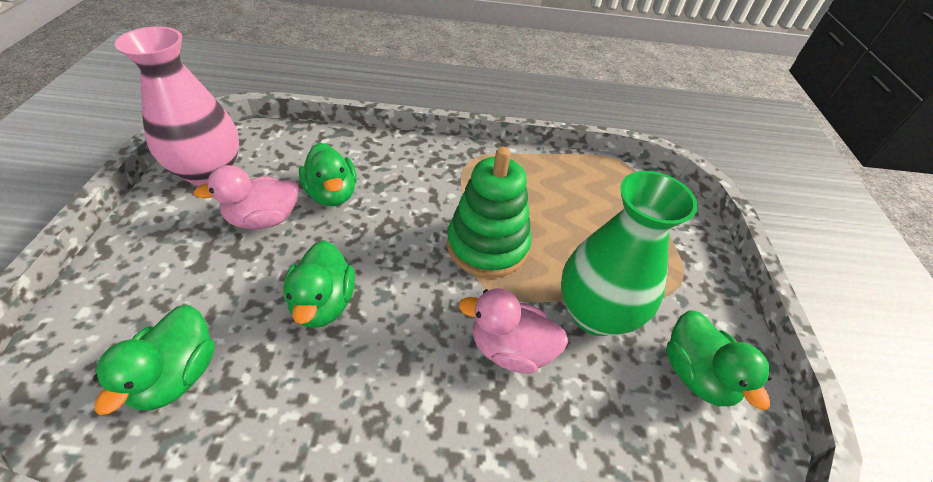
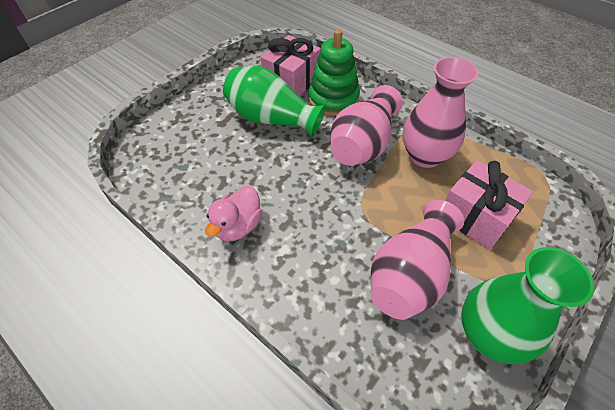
green duck: [93,305,215,415] [283,240,355,328] [299,143,357,206] [666,310,772,410] = 4 -> none = 0
green vase: [561,171,698,336] = 1 -> [223,66,326,138] [461,247,594,364] = 2
pink duck: [194,165,299,229] [459,288,568,374] = 2 -> [205,186,262,242] = 1
pink gift: none = 0 -> [261,35,321,96] [445,160,533,250] = 2
pink vase: [115,26,239,186] = 1 -> [330,85,403,166] [371,200,464,320] [403,57,479,168] = 3

